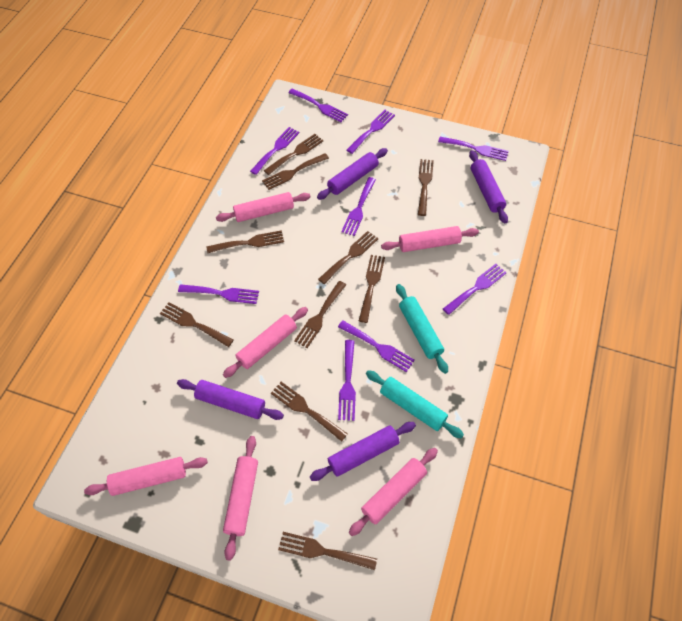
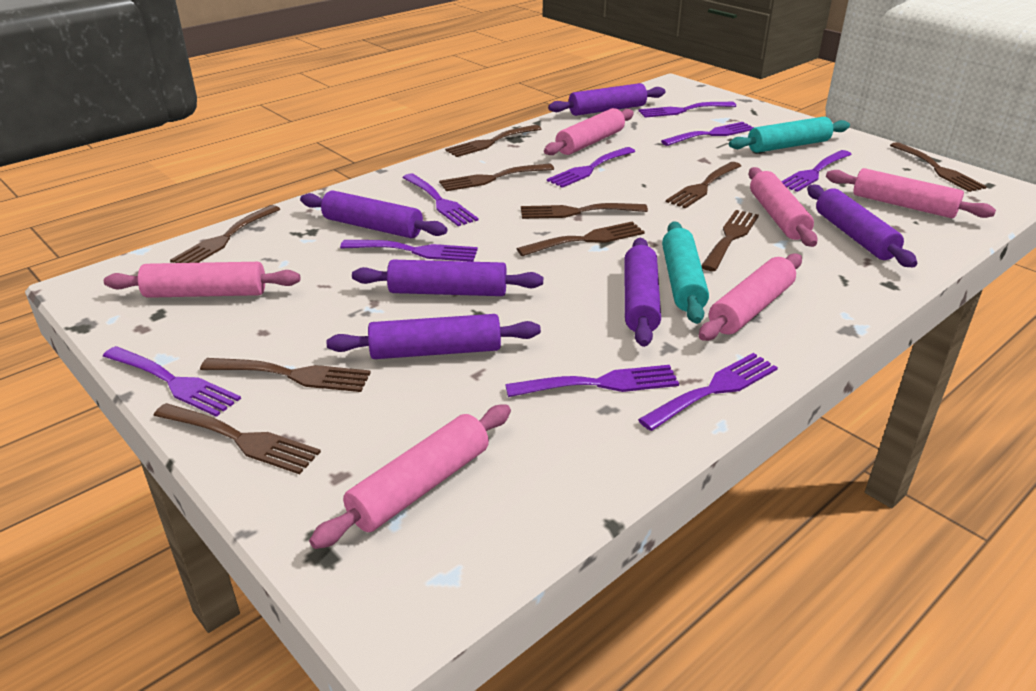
purple rolling pin: [177,379,284,420] [310,422,416,481] [317,148,388,200] [469,150,508,223] = 4 -> [300,191,447,238] [326,314,541,359] [352,260,543,296] [548,83,665,116] [624,238,661,347] [807,185,917,267] = 6

